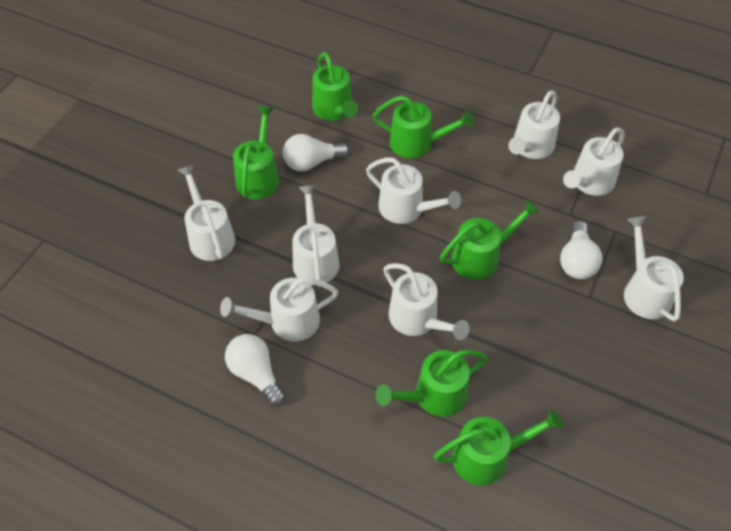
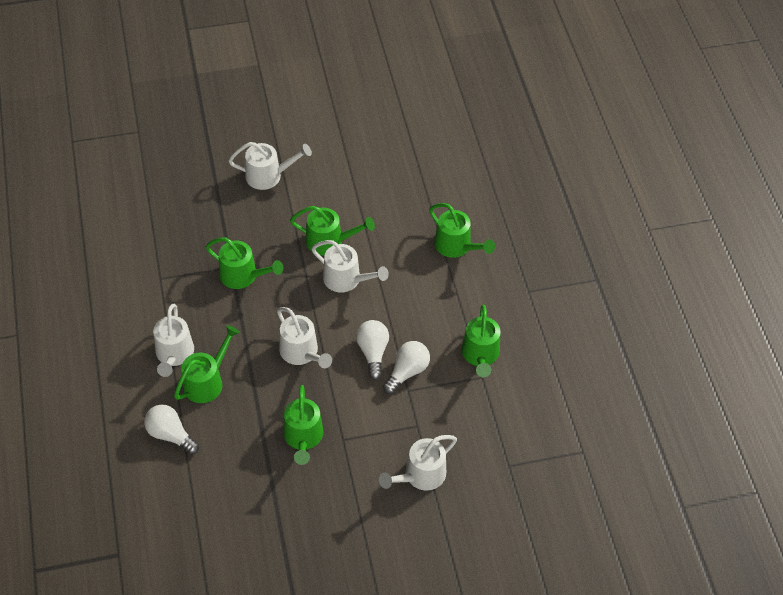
white watering can: [178,165,235,261] [220,277,338,342] [292,185,339,287] [366,158,461,224] [383,263,470,340] [508,90,560,159] [563,127,625,196] [624,216,684,322] = 8 -> [153,304,194,377] [228,142,312,190] [277,307,332,368] [311,240,389,293] [379,435,457,491] = 5

